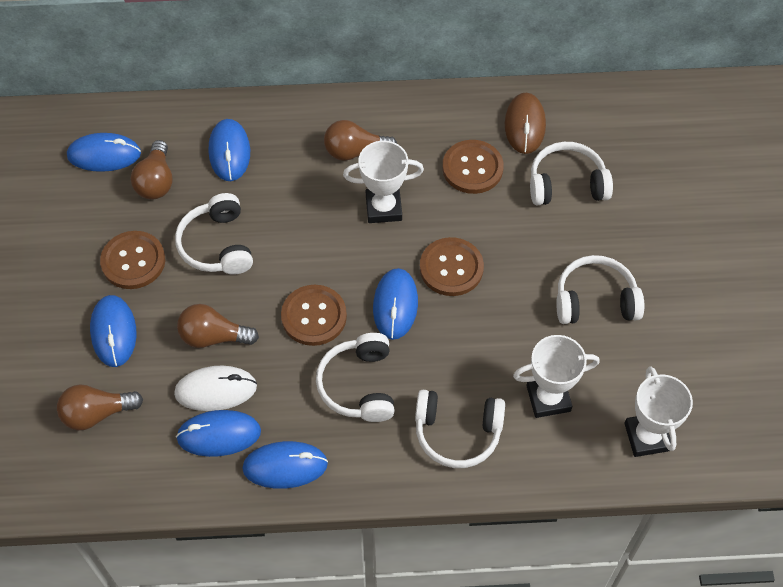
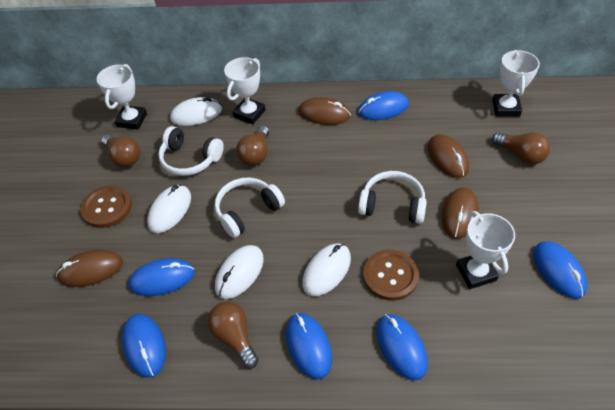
brown button: [100,231,166,289] [281,285,347,346] [420,237,484,296] [442,140,504,194] = 4 -> [81,185,132,228] [363,250,419,301] = 2
brown mouse: [505,92,546,154] = 1 -> [56,250,123,287] [299,97,351,125] [428,134,469,178] [442,187,479,239] = 4
white headphones: [175,193,253,275] [316,333,395,422] [415,390,505,468] [530,142,613,205] [556,255,644,324] = 5 -> [158,126,224,176] [215,177,285,238] [358,171,427,224] = 3
white mouse: [174,366,257,411] = 1 -> [147,185,191,233] [170,97,222,126] [215,245,264,299] [302,244,351,296] = 4
white trophy: [343,141,424,223] [513,335,600,418] [624,366,693,457] = 3 -> [97,64,147,130] [224,57,266,124] [456,211,515,289] [492,50,540,117] = 4

